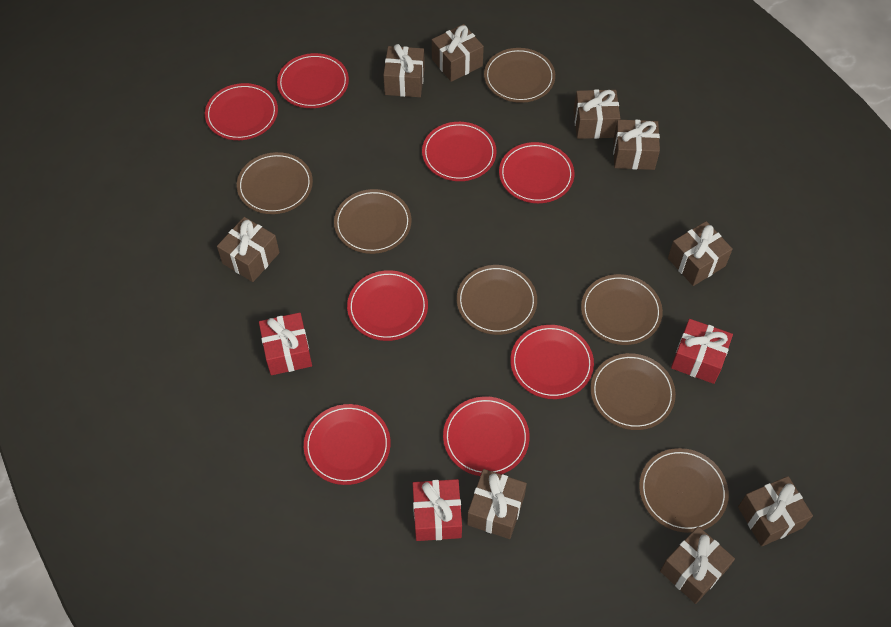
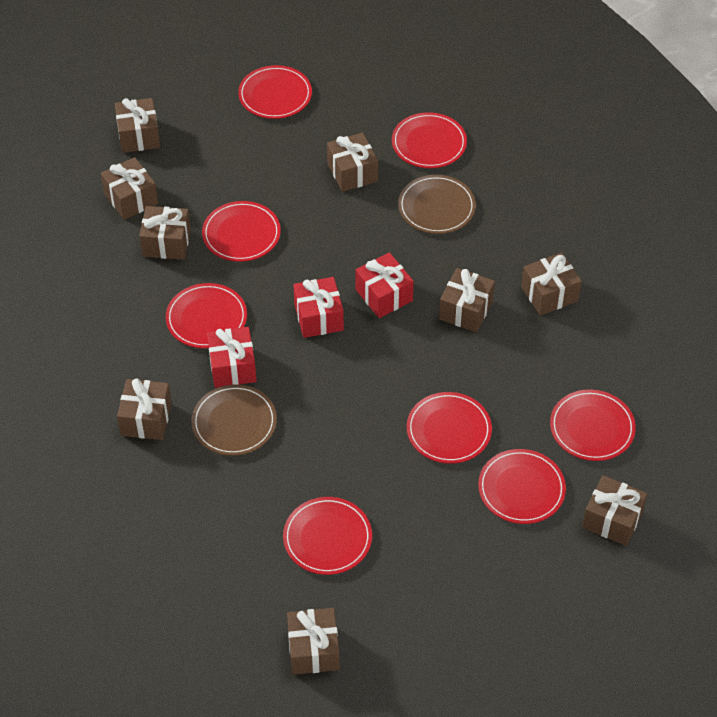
brown plate: [237,152,313,214] [334,189,412,254] [457,265,537,335] [484,48,555,103] [581,274,663,345] [590,353,676,430] [639,448,729,533] = 7 -> [191,384,277,456] [398,175,476,234] = 2

